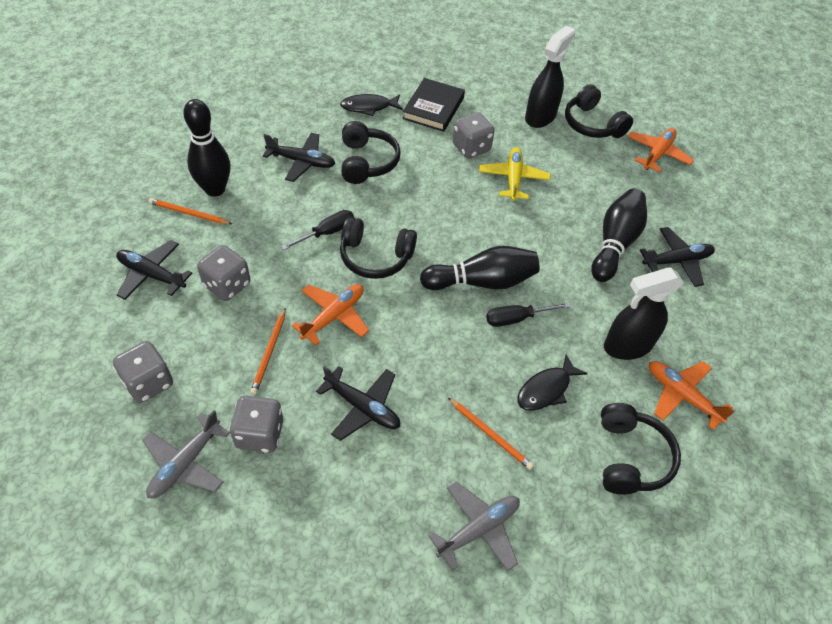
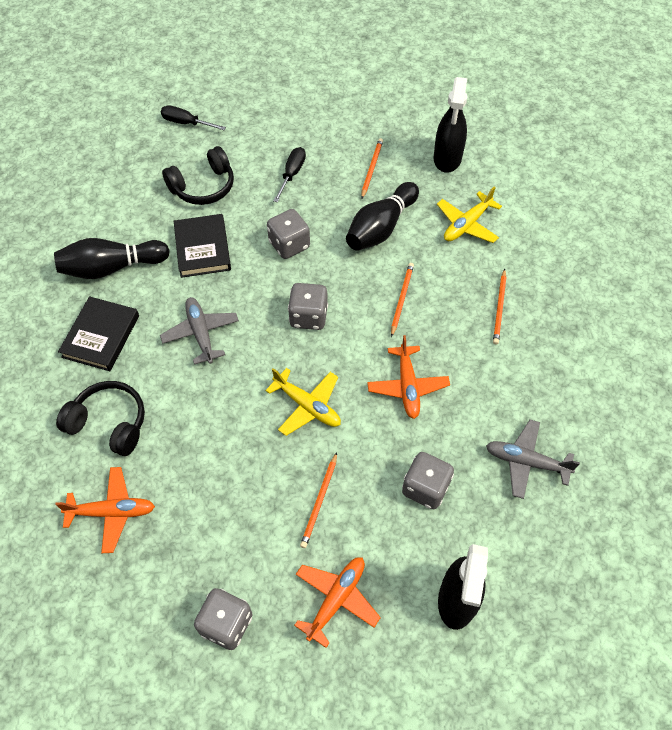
black book: [402,78,465,132] = 1 -> [58,296,139,371] [174,214,231,278] = 2
black bowling pin: [183,99,231,197] [420,246,540,290] [591,189,647,282] = 3 -> [54,238,170,279] [346,182,419,251] = 2
black fish: [340,94,403,116] [517,354,588,411] = 2 -> none = 0
black headphones: [340,217,417,279] [341,121,401,184] [565,84,633,138] [601,403,681,494] = 4 -> [56,381,145,456] [162,146,234,205] = 2
black plane: [116,240,192,300] [263,133,335,182] [316,366,400,441] [640,227,715,287] = 4 -> none = 0
orange pencil: [148,198,232,224] [250,308,286,395] [448,397,534,470] = 3 -> [300,452,337,548] [361,138,383,198] [391,263,414,337] [493,269,506,344] = 4
yellow plane: [479,147,550,201] = 1 -> [265,368,341,436] [437,186,502,243] = 2

